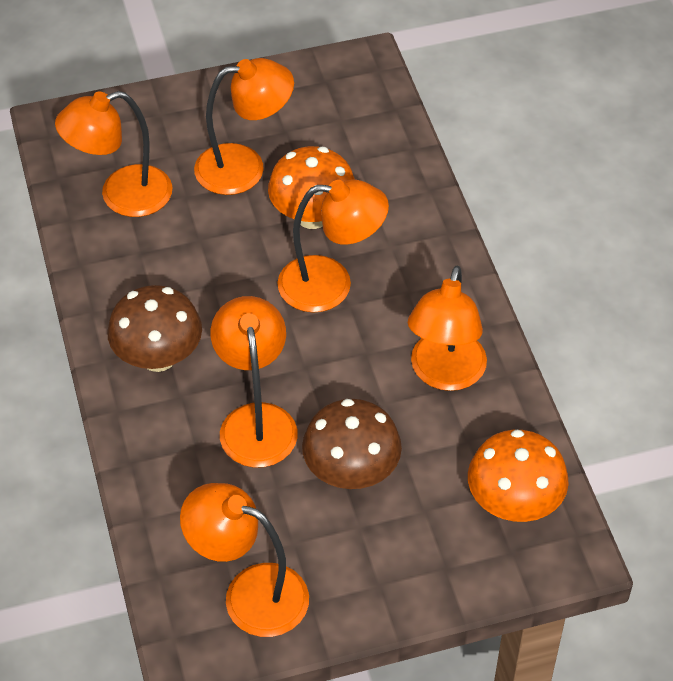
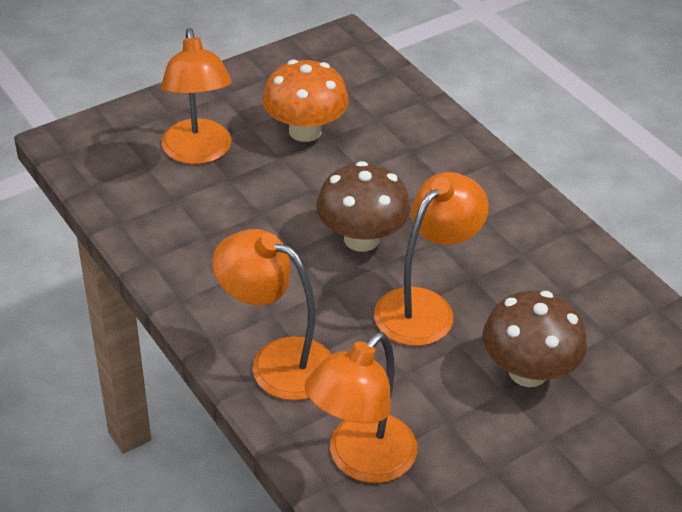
orange lamp: [55,91,172,217] [180,483,309,637] [194,58,294,195] [210,296,298,468] [277,180,389,313] [408,266,487,391] = 6 -> [161,28,232,164] [212,229,332,400] [304,332,417,483] [374,172,489,346] = 4
orange mushroom: [268,146,355,229] [468,430,569,522] = 2 -> [262,60,349,142] = 1

